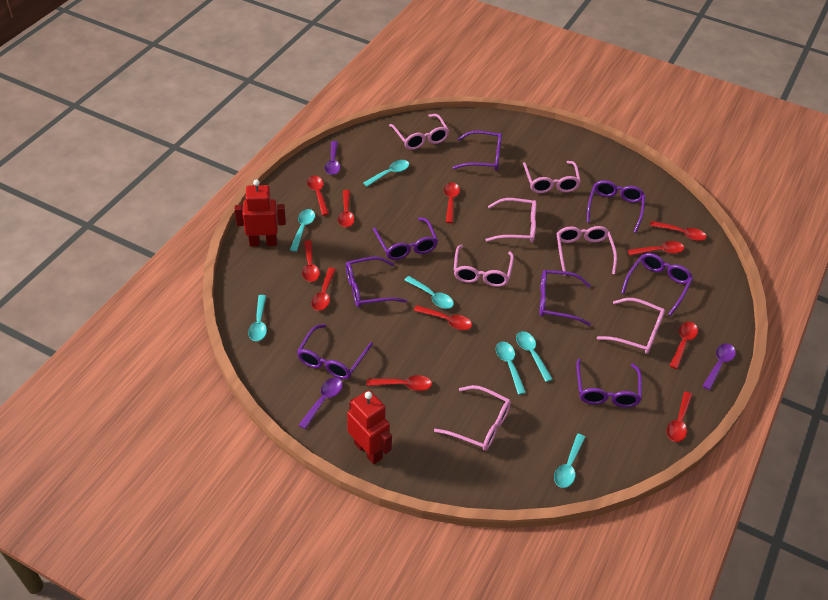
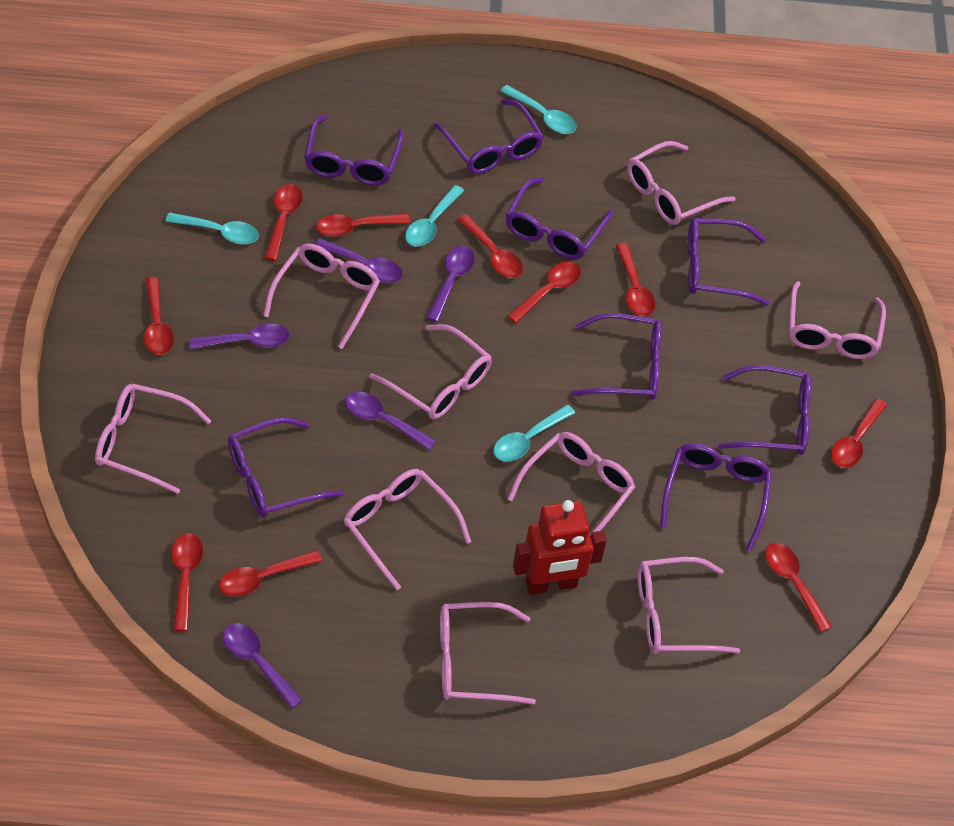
pink glasses: [389,114,449,150] [434,385,511,451] [453,245,514,287] [485,198,537,242] [523,161,581,193] [557,226,617,274] [597,298,665,354] = 7 -> [95,384,211,494] [263,244,380,349] [343,469,471,590] [370,324,492,419] [440,602,536,705] [507,432,635,536] [627,141,736,225] [638,557,740,654] [789,281,886,359] = 9
purple spoon: [299,378,343,429] [324,141,340,175] [702,344,736,390] = 3 -> [189,324,290,349] [223,623,303,709] [315,238,403,283] [345,392,436,450] [426,246,475,322] = 5
red robot: [234,179,286,247] [347,390,392,464] = 2 -> [513,500,607,595] = 1
red spoon: [302,240,320,282] [307,176,329,215] [311,267,336,311] [338,190,355,227] [367,375,432,391] [414,305,472,330] [444,182,460,223] [628,241,684,256] [650,221,706,241] [667,392,692,442] [670,322,698,369] = 11 -> [144,277,174,355] [171,533,203,631] [219,550,322,597] [265,184,303,261] [316,214,410,237] [457,214,523,278] [507,261,581,323] [616,243,655,317] [765,543,832,632] [831,398,887,468] = 10
turquoise spoon: [248,295,267,341] [290,209,315,252] [363,160,409,187] [404,276,454,309] [496,342,526,395] [516,331,553,382] [554,434,585,488] = 7 -> [165,212,259,244] [405,185,464,247] [493,405,575,462] [500,85,577,134] = 4

